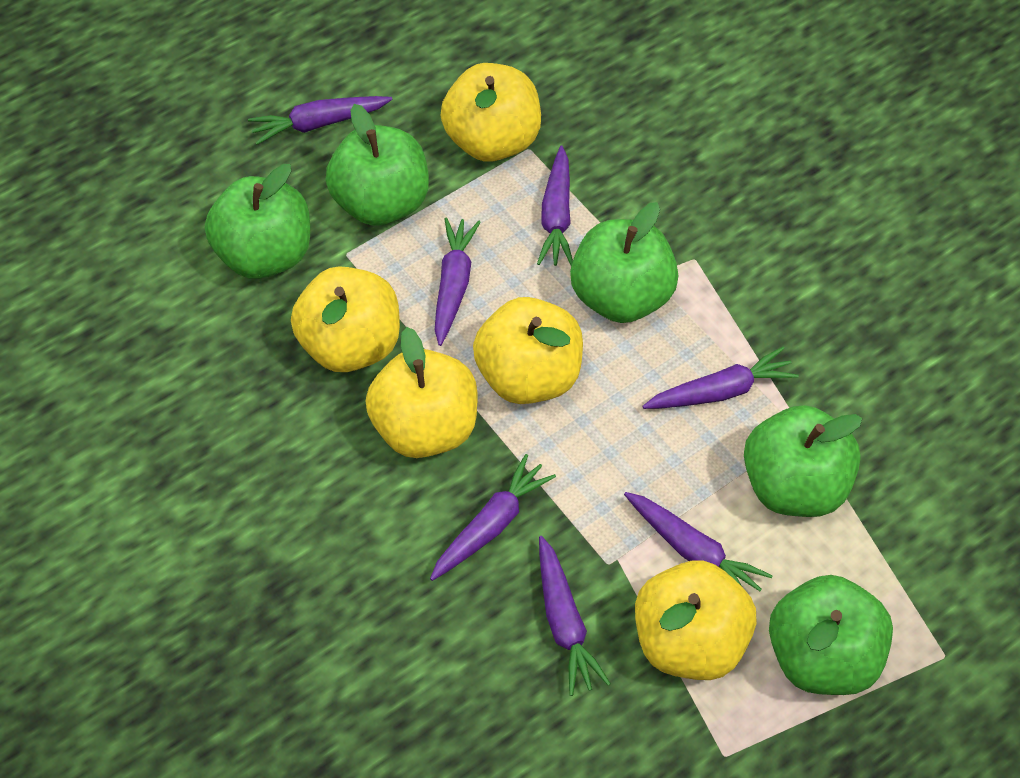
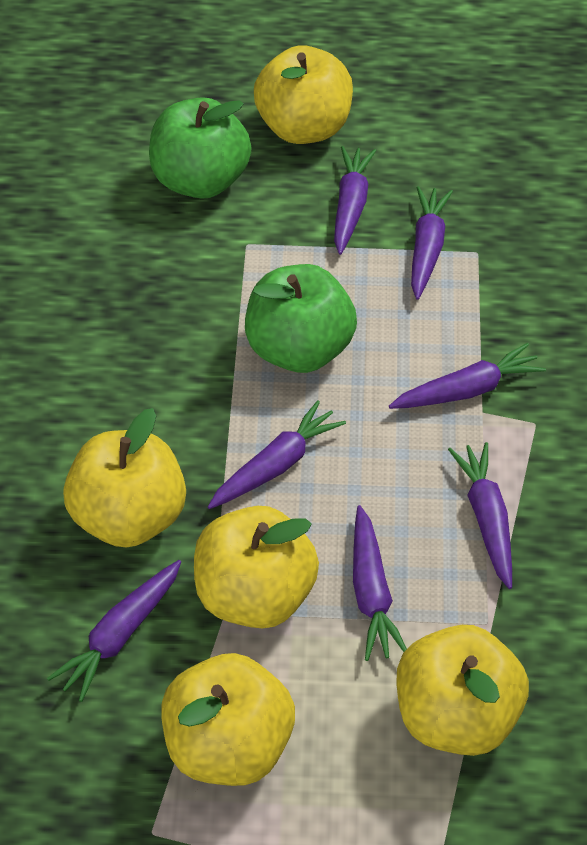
green apple: [205,164,310,279] [325,104,429,226] [570,202,678,323] [744,405,863,517] [769,575,893,695] = 5 -> [149,97,251,199] [245,264,357,373] = 2

